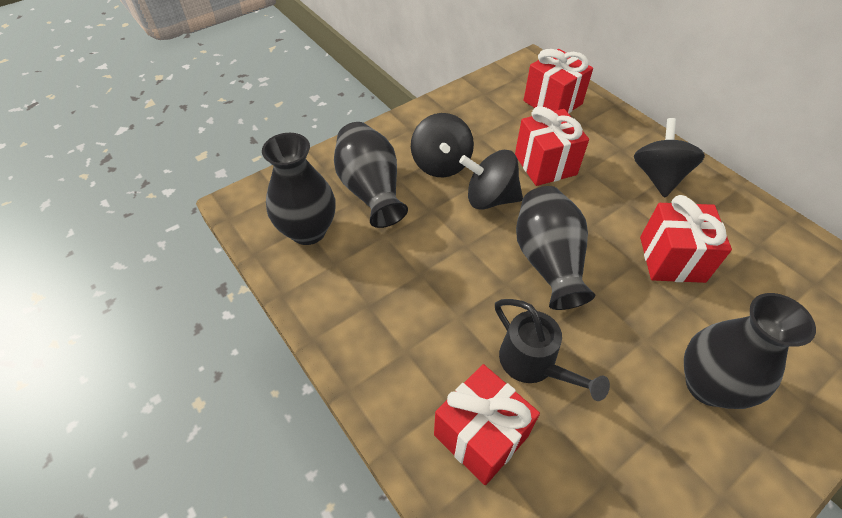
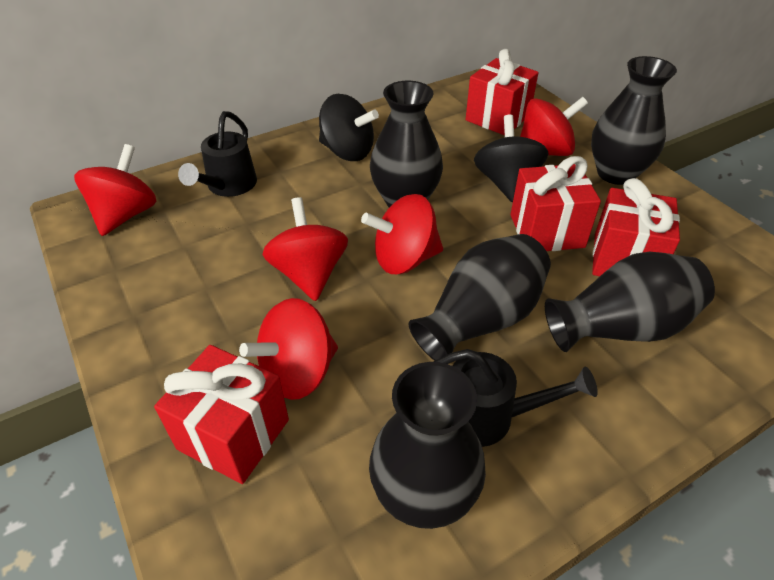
black spinning top: [411,113,474,177] [459,150,523,209] [634,118,705,197] = 3 -> [319,94,379,161] [474,115,548,203] = 2
black vase: [262,133,336,245] [334,122,408,228] [516,186,595,310] [684,293,816,409] = 4 -> [369,362,486,529] [370,81,443,208] [409,234,551,361] [545,252,715,352] [591,56,677,185] = 5
black watering can: [495,299,610,401] = 1 -> [178,111,257,197] [434,349,598,447] = 2
red spinning top: none = 0 -> [74,144,157,236] [239,298,338,400] [262,197,348,301] [361,194,443,274] [520,97,588,156] = 5

